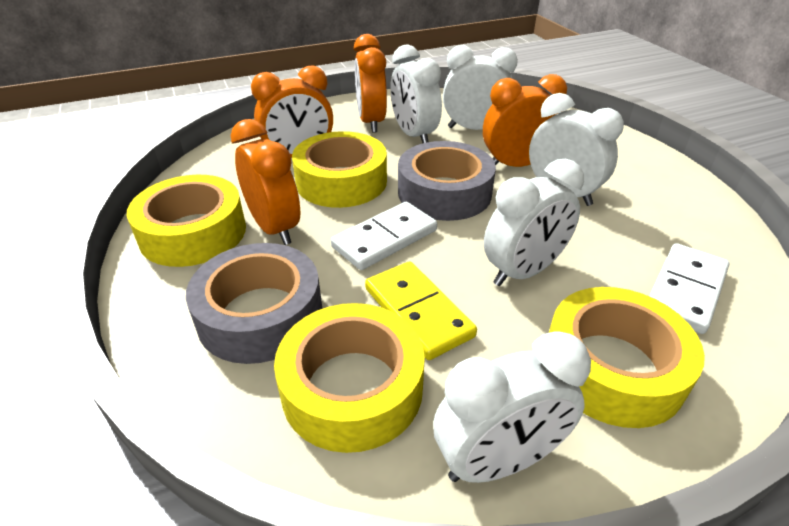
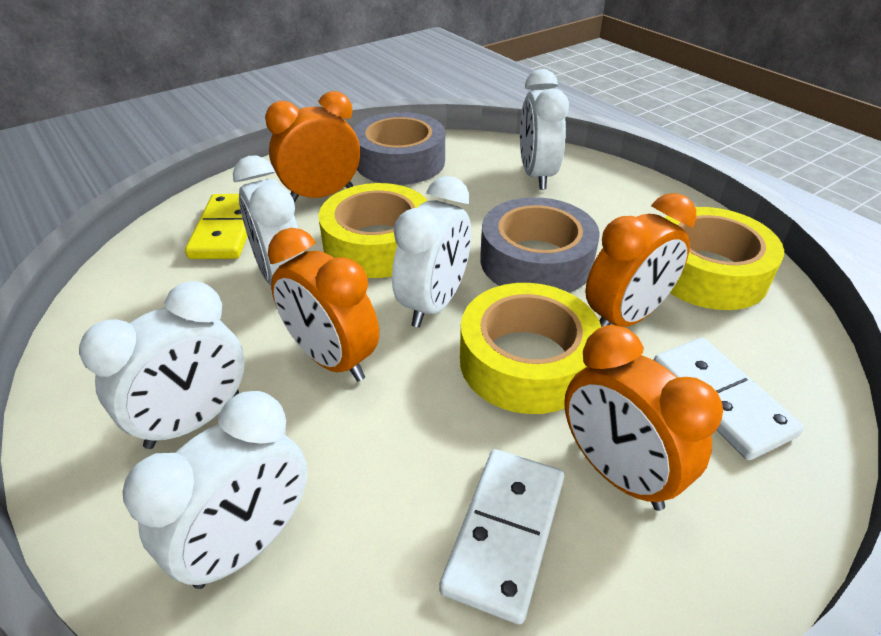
yellow tape: [127,175,246,267] [274,303,425,453] [292,131,387,208] [549,287,705,428] = 4 -> [318,183,428,278] [460,283,601,414] [664,207,784,310] = 3

